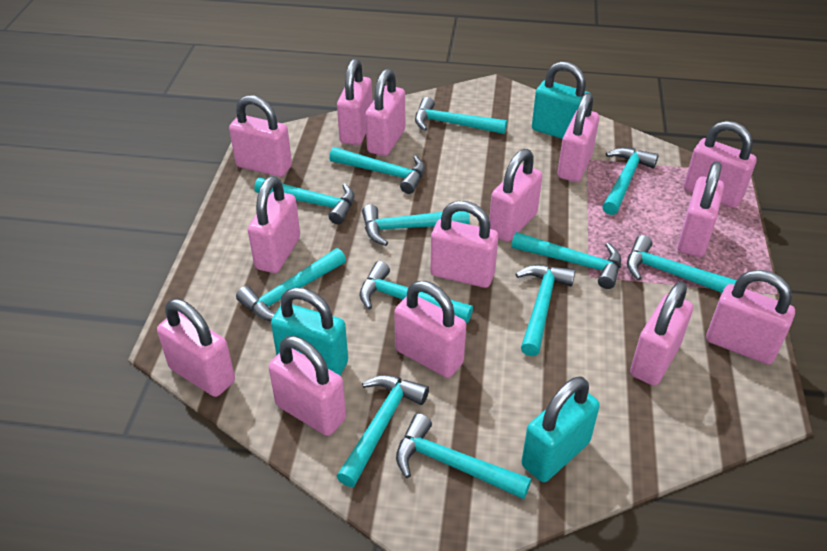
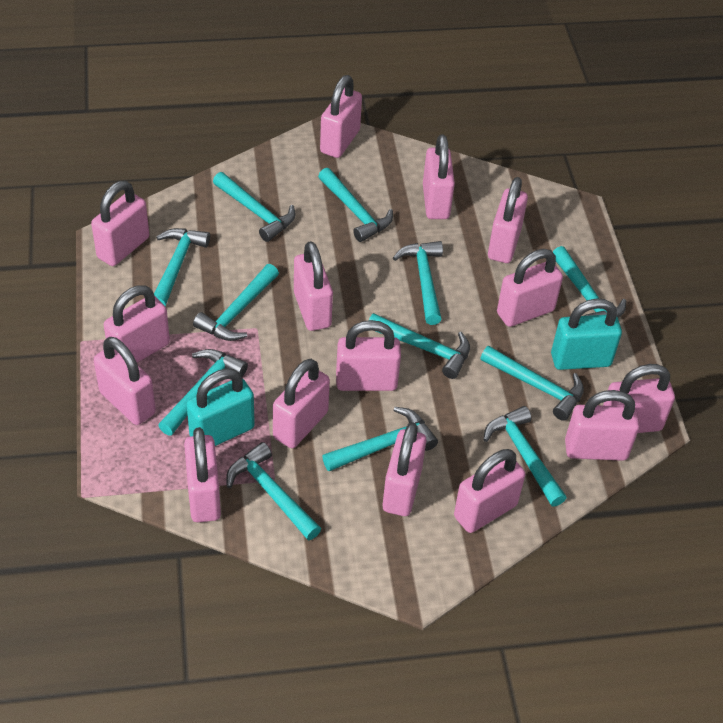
pink padlock: [157,299,235,397] [229,95,292,177] [248,176,300,273] [268,336,346,436] [337,59,372,145] [365,69,405,156] [394,281,466,378] [430,201,498,288] [489,149,542,242] [558,93,599,182] [630,282,693,386] [678,161,724,257] [684,121,757,208] [706,270,795,365] = 14 -> [91,181,149,266] [94,337,156,425] [104,285,170,363] [184,427,221,522] [273,359,330,448] [294,241,333,331] [320,75,362,158] [336,320,401,391] [383,422,426,516] [423,134,455,219] [454,449,525,533] [488,177,528,263] [497,249,563,327] [565,390,640,461] [603,364,675,433] = 15
turquoise padlock: [271,287,348,375] [522,377,600,482] [532,61,589,139] = 3 -> [187,369,255,446] [551,299,622,370] = 2

